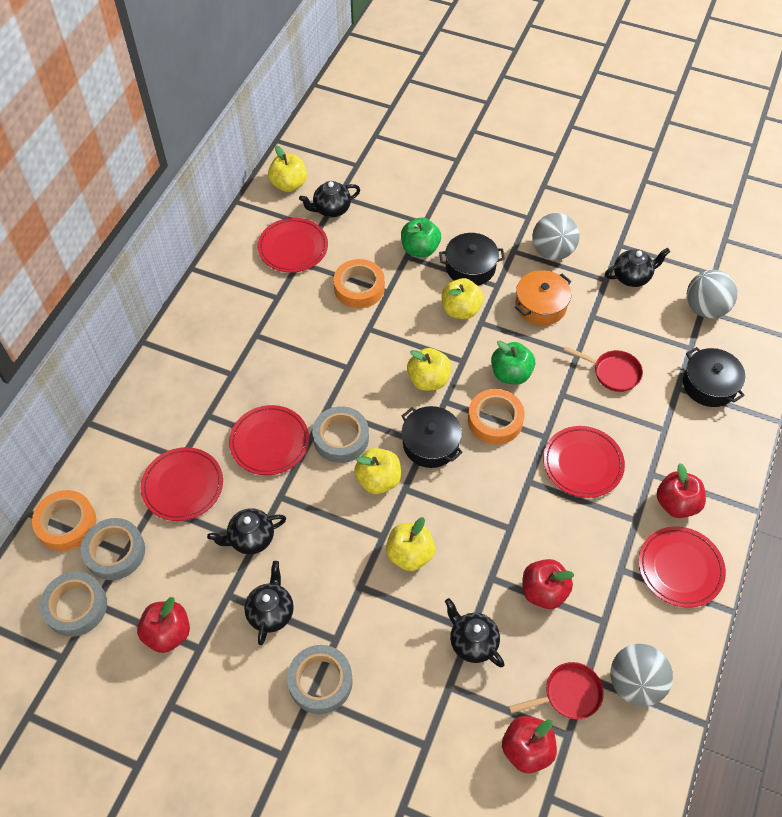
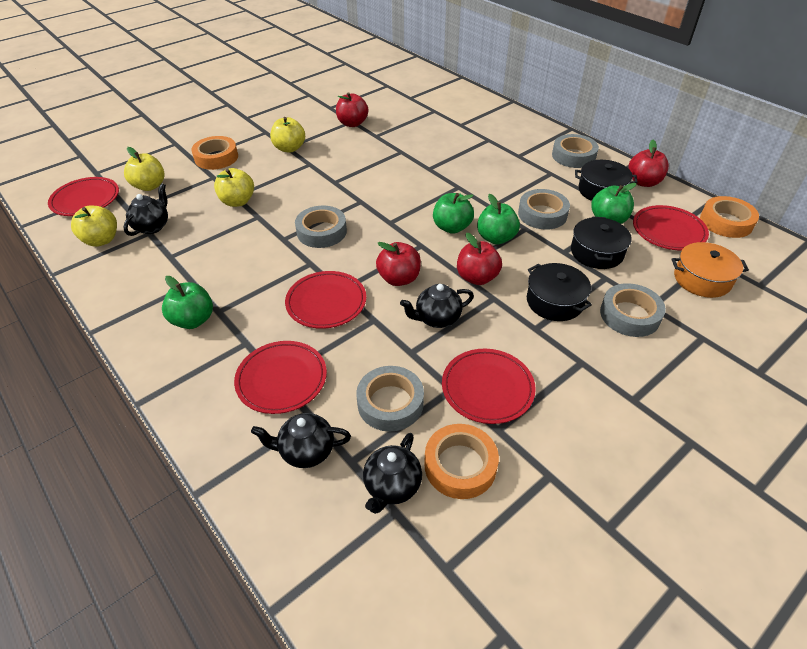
black teapot: [207,508,286,554] [244,561,294,645] [299,181,360,218] [445,598,505,667] [605,248,670,287] = 5 -> [123,183,168,236] [251,413,351,468] [363,433,422,514] [400,284,474,328] = 4
green apple: [401,218,441,257] [491,341,535,385] = 2 -> [162,276,213,329] [433,193,474,234] [477,194,520,245] [591,183,636,224] = 4
grey ball: [532,213,579,260] [610,644,673,706] [687,270,737,319] = 3 -> none = 0
grey tape: [40,572,107,637] [81,518,145,580] [287,645,353,714] [312,406,369,463] = 4 -> [295,206,347,248] [356,366,424,432] [518,189,570,230] [552,134,599,168] [600,283,666,337] = 5
red pan: [509,662,604,719] [563,346,643,392] = 2 -> none = 0
yellow apple: [268,146,307,192] [354,448,401,494] [386,517,435,571] [407,348,451,391] [442,278,484,319] = 5 -> [71,206,117,247] [124,147,165,191] [214,168,254,207] [270,117,305,153] = 4

